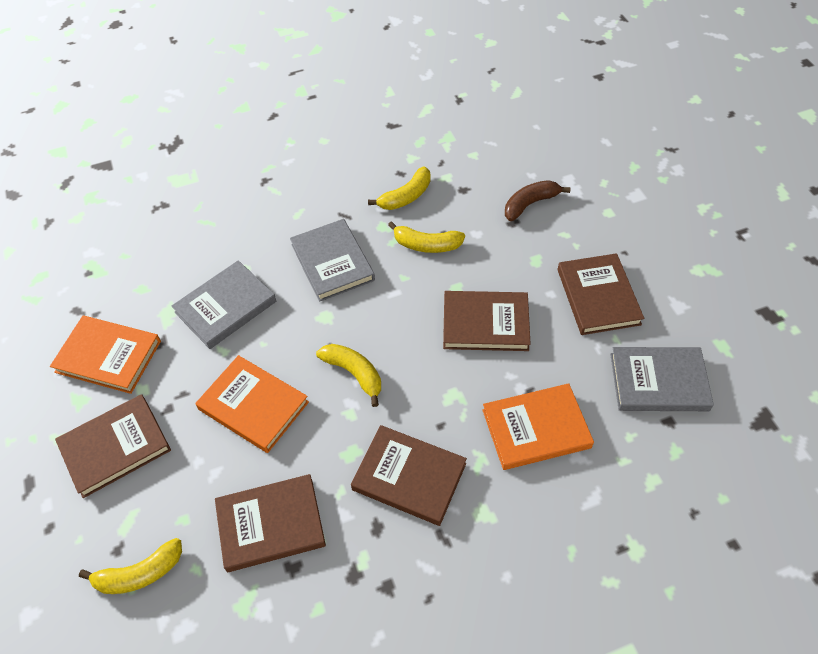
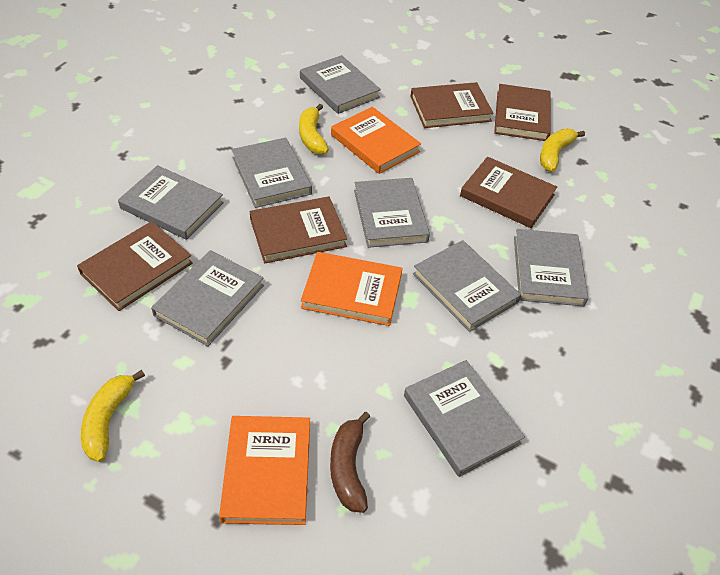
grey book: [172,260,276,349] [290,219,375,302] [610,347,714,411] = 3 -> [118,165,224,240] [151,250,264,346] [232,137,312,208] [300,55,381,114] [354,178,430,248] [404,360,525,477] [413,240,521,332] [514,229,588,306] = 8
yellow banana: [79,538,182,594] [316,344,381,407] [368,166,431,210] [388,221,465,253] = 4 -> [81,370,145,462] [299,104,329,155] [540,129,585,172] = 3

